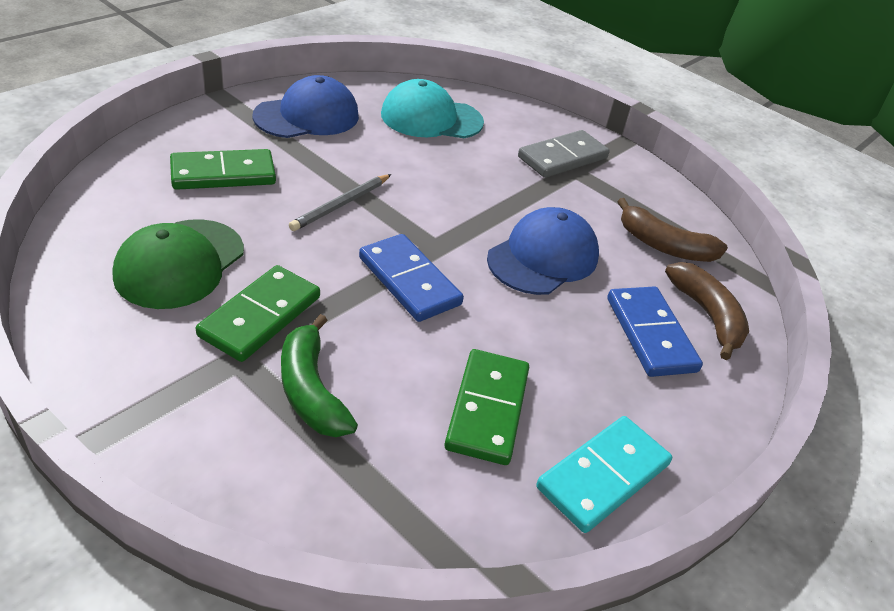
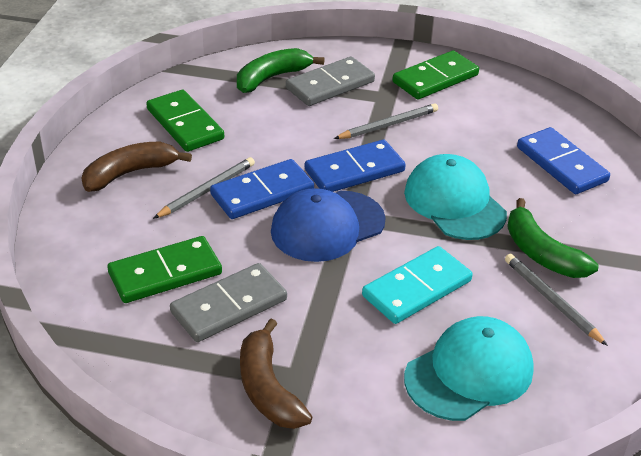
blue cap: [252,75,359,138] [487,207,599,295] = 2 -> [271,188,386,262] = 1
blue domino: [359,234,464,322] [607,286,703,377] = 2 -> [210,159,314,219] [305,140,406,192] [517,127,610,194] = 3
green banana: [281,314,358,437] = 1 -> [237,48,325,93] [507,198,599,278] = 2
green cap: [112,219,244,309] = 1 -> none = 0
grey domino: [518,130,610,178] = 1 -> [170,263,287,342] [286,56,375,106] = 2
grey pencil: [289,174,391,231] = 1 -> [153,157,255,219] [334,103,438,139] [505,254,608,346] = 3
turquoise cap: [381,79,484,138] = 1 -> [404,154,507,240] [404,316,534,421] = 2

